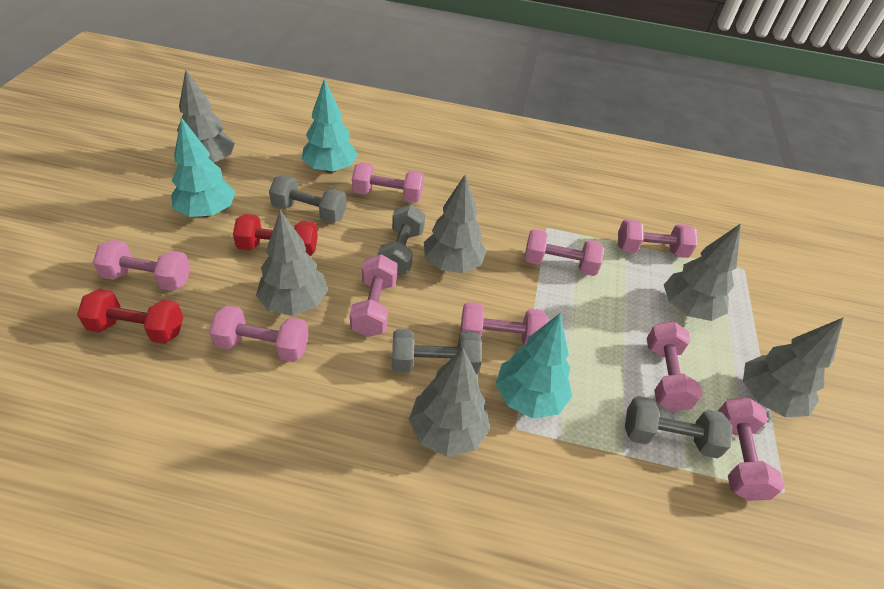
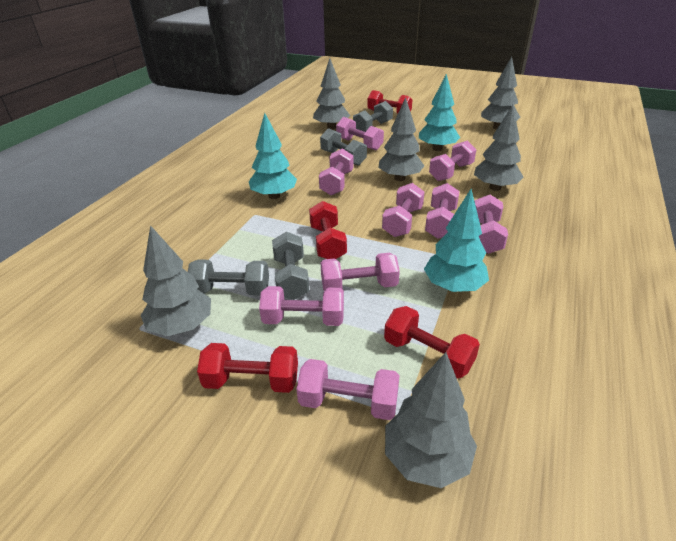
red dumbbell: [77,289,183,344] [233,214,318,256] = 2 -> [197,343,298,393] [309,201,347,259] [367,90,412,113] [384,306,480,379] = 4

